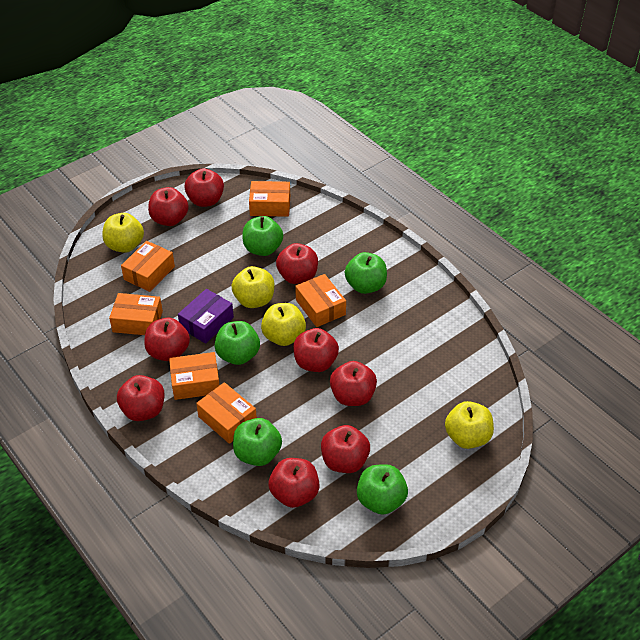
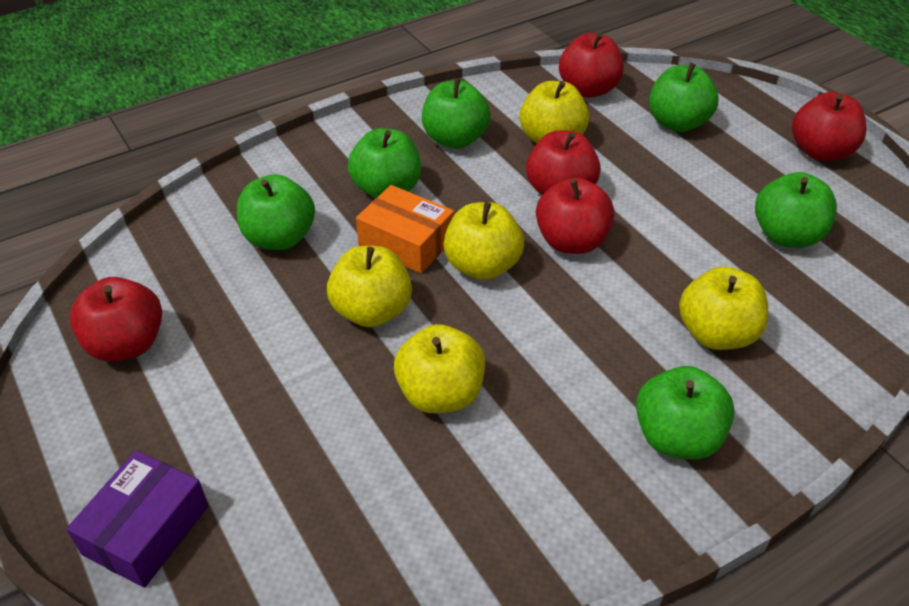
green apple: [215,321,260,365] [233,418,282,466] [242,216,283,256] [345,252,387,294] [357,464,408,515] = 5 -> [237,174,315,250] [348,128,421,198] [422,78,491,149] [636,366,735,460] [649,63,718,132] [755,172,837,248] = 6
orange box: [109,293,163,335] [121,241,175,292] [169,352,220,400] [196,382,257,444] [249,181,290,217] [295,274,346,327] = 6 -> [356,185,454,273] = 1
red apple: [117,375,164,421] [144,318,190,361] [148,187,189,226] [184,168,224,207] [269,458,319,508] [276,243,318,284] [293,328,339,372] [321,425,370,473] [330,361,377,406] = 9 -> [70,277,162,362] [526,130,601,195] [536,178,615,254] [559,33,624,98] [792,92,867,161] = 5
yellow apple: [102,213,144,253] [231,266,274,308] [261,303,306,346] [445,401,494,449] = 4 -> [327,246,412,327] [394,324,485,413] [443,202,524,280] [520,81,589,143] [679,266,768,350] = 5

